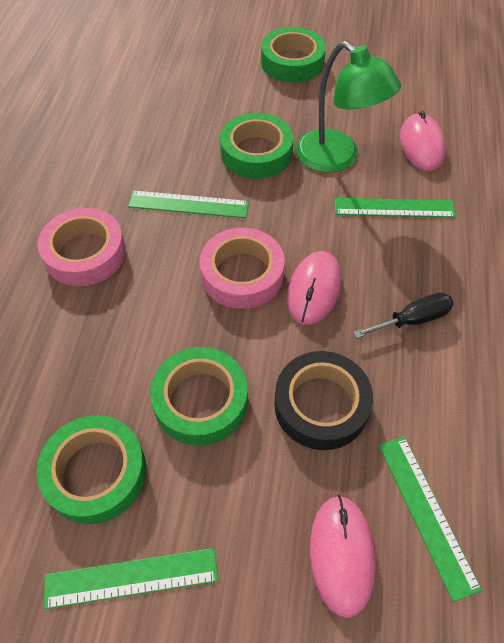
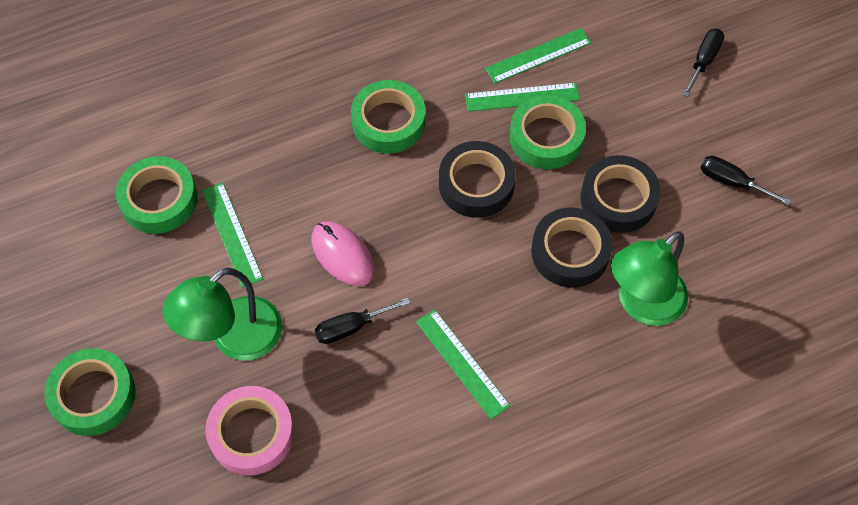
black screwdriver: [353,292,454,339] = 1 -> [315,297,410,344] [682,29,724,97] [700,156,791,205] = 3
black tape: [274,351,373,450] = 1 -> [439,141,516,218] [531,208,613,288] [580,155,661,233] = 3
green lamp: [296,41,401,173] = 1 -> [162,268,282,361] [611,231,688,326] = 2
pink mouse: [287,251,341,325] [310,495,376,618] [400,111,446,171] = 3 -> [312,221,374,286] = 1
pink tape: [38,208,126,286] [200,228,285,309] = 2 -> [205,386,294,475] = 1

